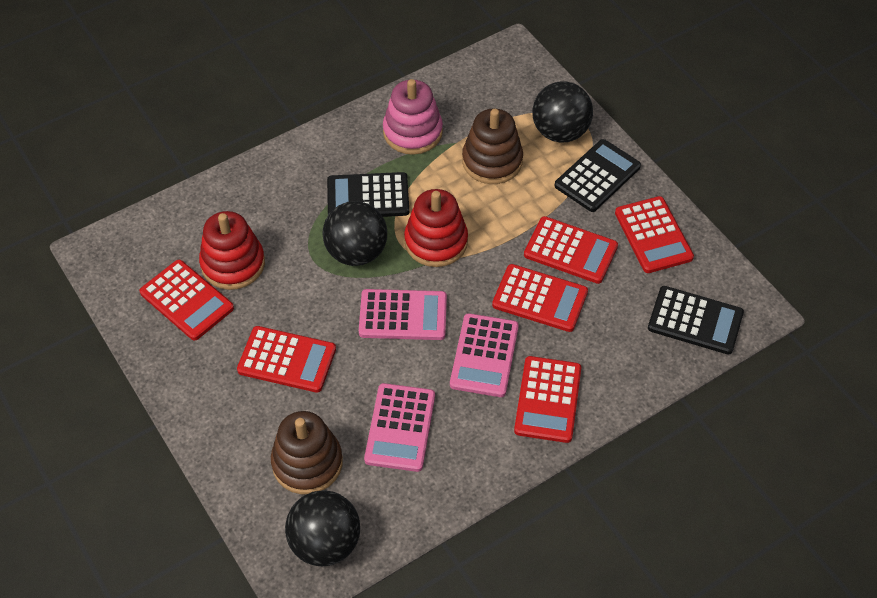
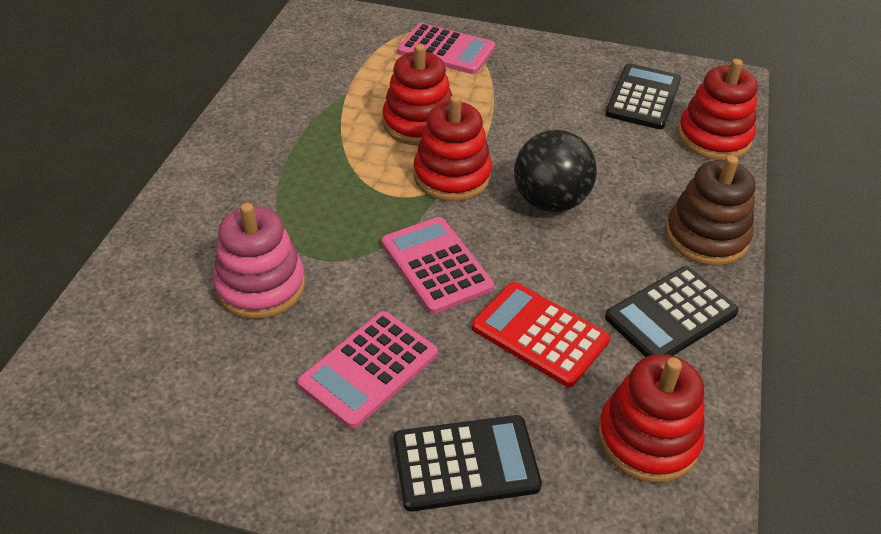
black ball: [285,490,360,566] [323,201,387,266] [532,81,593,143] = 3 -> [514,130,597,212] = 1
brown stacking toy: [271,411,343,494] [462,108,523,184] = 2 -> [666,155,755,266] = 1
red calculator: [139,260,234,341] [237,326,336,393] [492,264,588,332] [514,356,581,443] [524,216,618,284] [615,196,694,273] = 6 -> [472,282,610,387] = 1
red stacking toy: [199,211,265,290] [404,189,468,267] = 2 -> [382,44,452,146] [414,95,492,201] [598,354,705,483] [678,59,758,160] = 4

